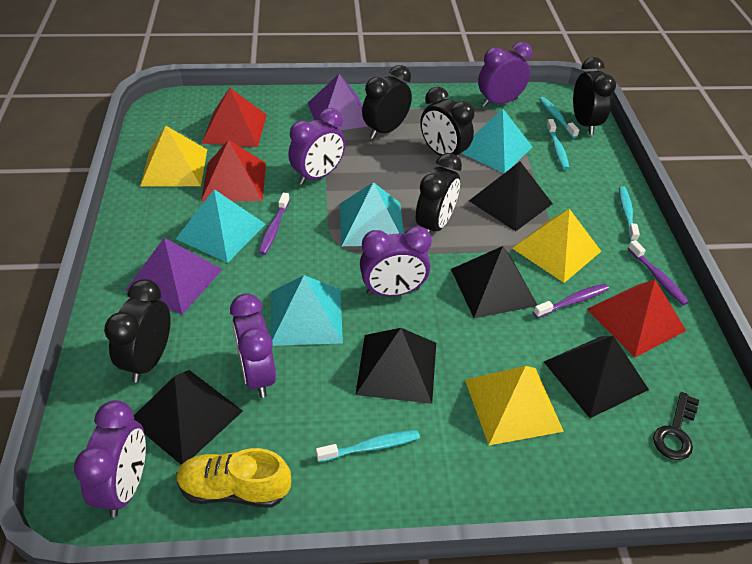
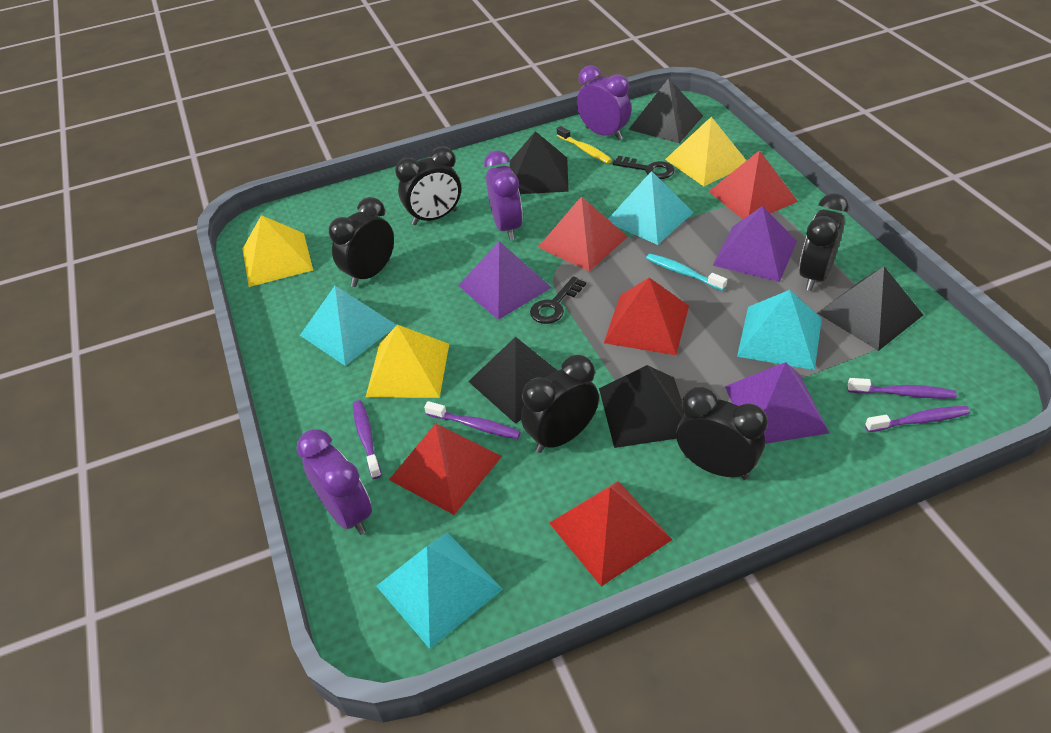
black key: [653,392,699,460] = 1 -> [530,276,586,324] [613,156,675,179] = 2
purple clock: [74,400,146,517] [230,293,276,398] [288,108,345,185] [360,226,432,296] [478,42,532,107] = 5 -> [296,429,372,535] [484,151,523,240] [577,65,631,140] = 3
purple pyramid: [125,238,222,315] [308,74,368,130] = 2 -> [458,241,552,320] [712,206,797,282] [725,362,829,444] = 3
purple toothbrush: [259,193,290,255] [533,284,609,318] [628,240,689,305] = 3 -> [353,400,382,479] [424,401,521,439] [847,378,957,399] [865,406,970,432] = 4
red pyramid: [201,140,266,201] [202,88,267,147] [587,279,686,357] = 3 -> [389,423,502,515] [538,196,628,271] [549,481,673,586] [604,278,689,355] [709,150,798,219] = 5
turquoise toothbrush: [316,430,420,462] [539,97,579,138] [546,119,569,170] [619,186,640,241] = 4 -> [646,254,727,291] = 1
yellow shoe: [177,448,291,508] = 1 -> none = 0
yellow toothbrush: none = 0 -> [557,126,612,164] = 1

